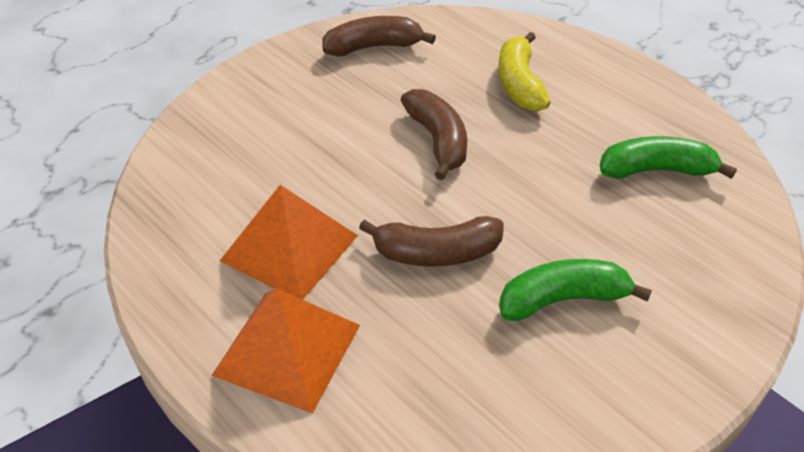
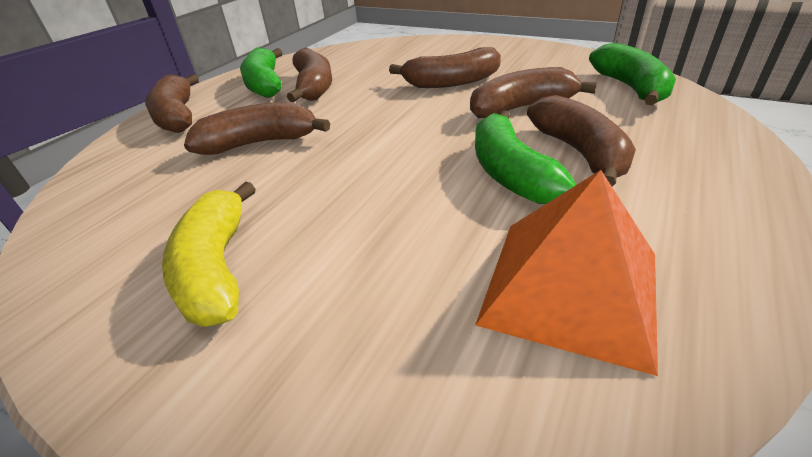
brown banana: [323,16,436,56] [359,216,503,267] [401,89,467,180] = 3 -> [145,74,199,133] [184,102,330,155] [287,47,332,102] [389,47,501,88] [470,67,597,118] [527,95,636,186] = 6
green banana: [499,259,652,321] [600,136,737,179] = 2 -> [240,47,283,98] [475,110,577,204] [589,43,676,106] = 3
orange pyramid: [211,288,360,413] [220,185,358,300] = 2 -> [475,170,658,376] = 1

